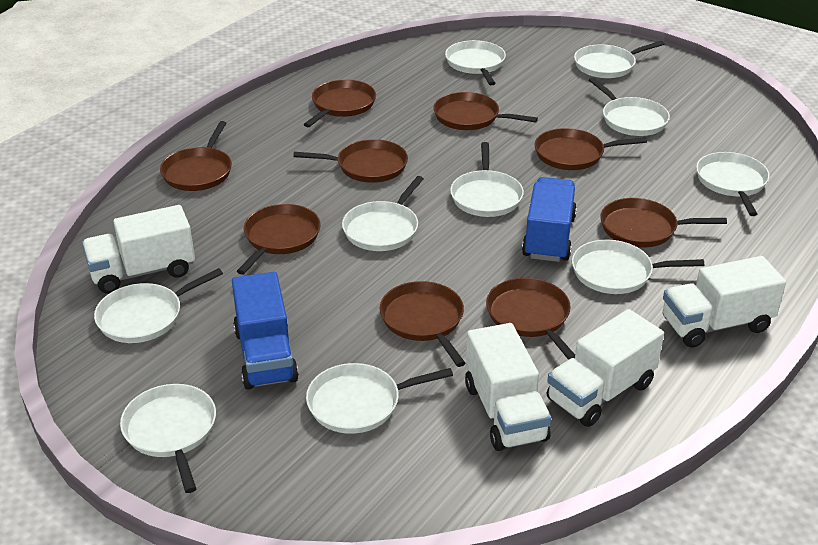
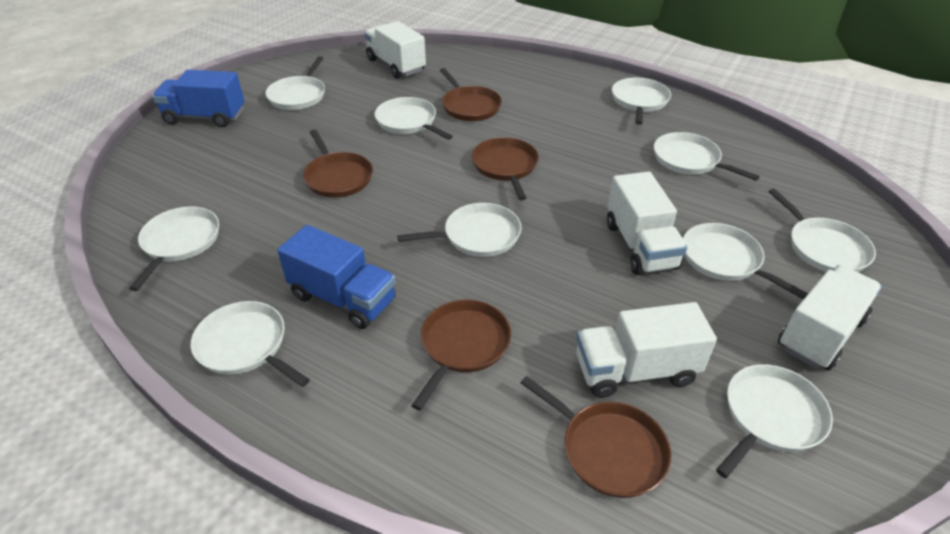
brown pan: [160,121,232,191] [237,204,320,275] [293,139,408,183] [304,80,376,127] [380,281,466,367] [433,92,538,130] [486,278,575,360] [534,128,647,170] [600,198,727,247] = 9 -> [303,130,373,198] [411,300,511,410] [440,68,502,121] [472,137,539,201] [521,376,671,498] = 5

